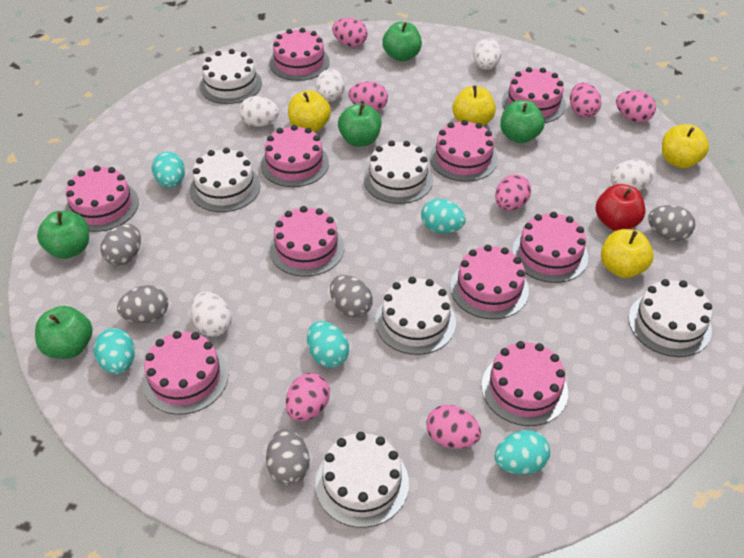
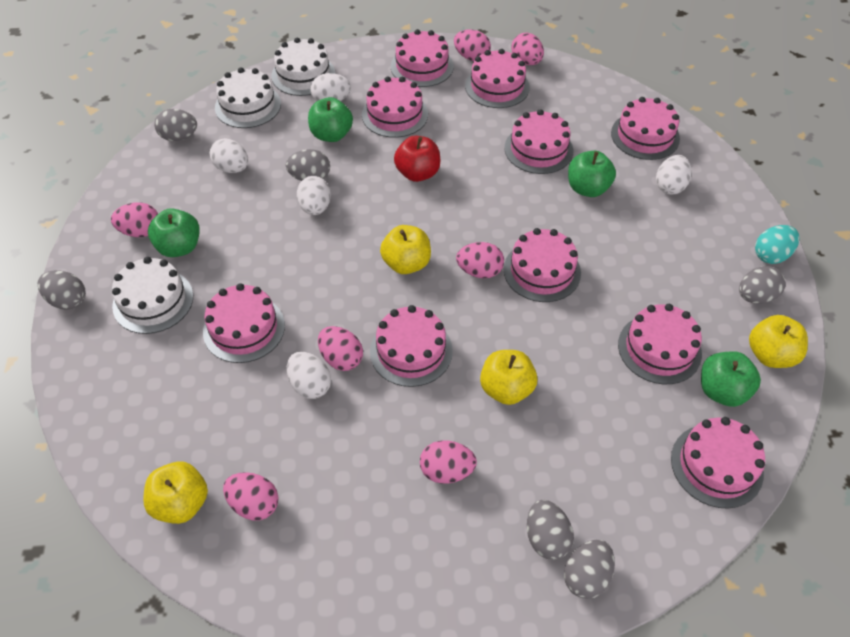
green apple: [35,306,92,359] [37,211,89,259] [338,103,382,146] [382,22,422,62] [500,100,545,143] = 5 -> [148,208,200,257] [308,97,353,142] [568,151,616,197] [701,351,761,407] = 4
grey egg: [100,224,141,266] [117,285,168,323] [266,429,310,485] [330,275,373,318] [648,205,696,241] = 5 -> [38,270,86,310] [154,109,197,141] [286,149,330,181] [527,500,574,560] [564,540,615,599] [739,266,786,304] = 6
turquoise egg: [94,328,135,374] [152,152,185,188] [307,321,349,368] [421,199,466,233] [494,430,550,475] = 5 -> [755,225,799,264] = 1
white cake: [190,148,261,212] [200,49,262,104] [315,432,409,528] [364,140,433,204] [375,277,456,355] [628,279,712,357] = 6 -> [112,257,193,334] [215,68,281,128] [272,38,335,96] = 3

